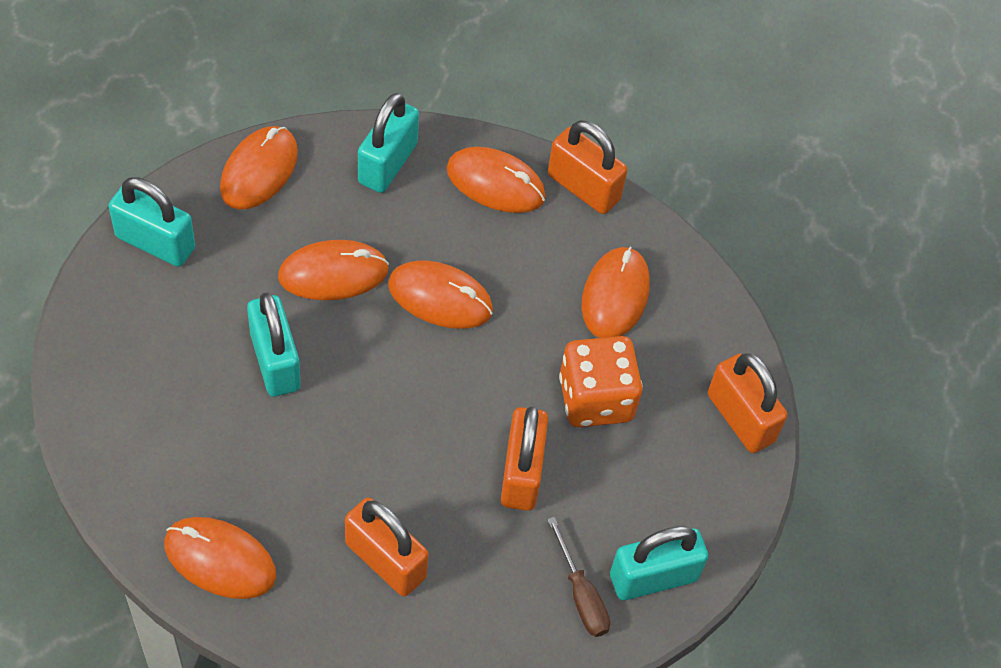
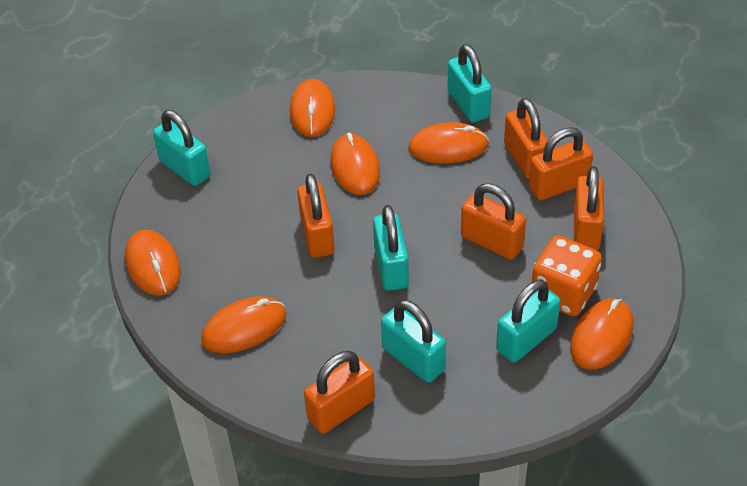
brown screwdriver: [547,517,610,637] = 1 -> none = 0
orange padlock: [345,498,429,596] [501,406,548,511] [548,120,627,214] [708,353,787,453] = 4 -> [297,174,335,258] [304,351,375,434] [461,183,526,260] [504,98,548,179] [528,127,593,200] [574,166,604,250] = 6
turquoise padlock: [109,177,195,267] [247,293,301,397] [358,93,419,193] [610,526,708,600] = 4 -> [153,110,211,186] [373,205,409,291] [381,300,446,383] [448,44,492,123] [496,279,560,363] = 5

